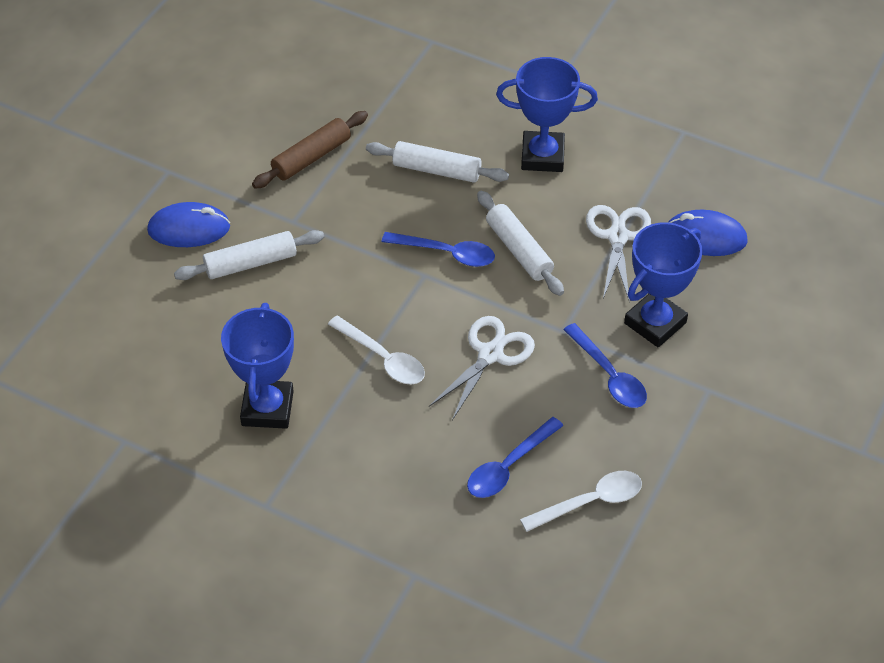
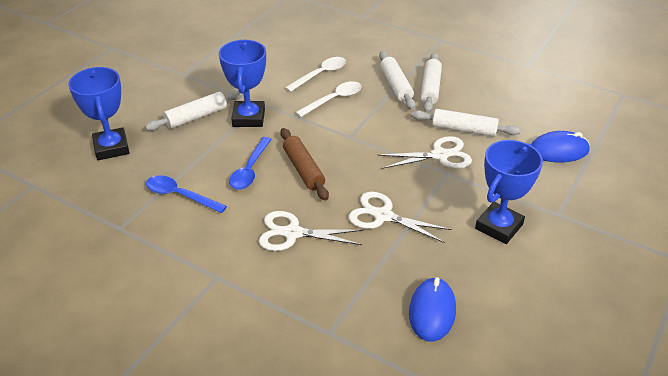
blue spoon: [382,232,495,267] [467,417,563,498] [563,323,647,408] = 3 -> [146,175,227,213] [229,137,272,190] = 2
white rolling pin: [174,230,324,280] [366,141,509,183] [477,191,564,296] = 3 -> [145,90,243,131] [379,51,416,110] [411,109,521,137] [421,53,442,113] = 4
white scissors: [429,316,535,420] [586,205,651,303] = 2 -> [259,211,364,251] [349,192,452,243] [377,136,472,169] = 3

